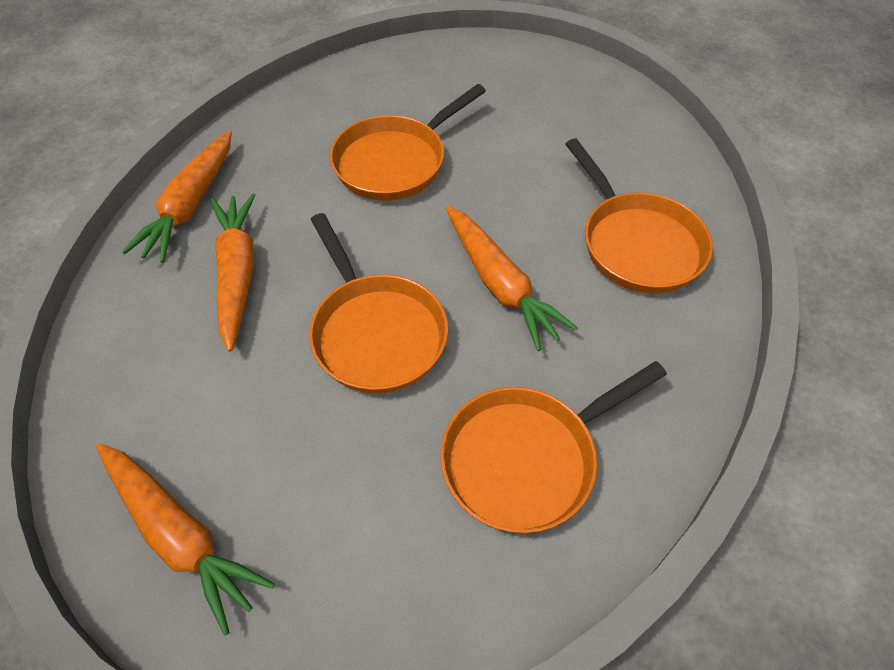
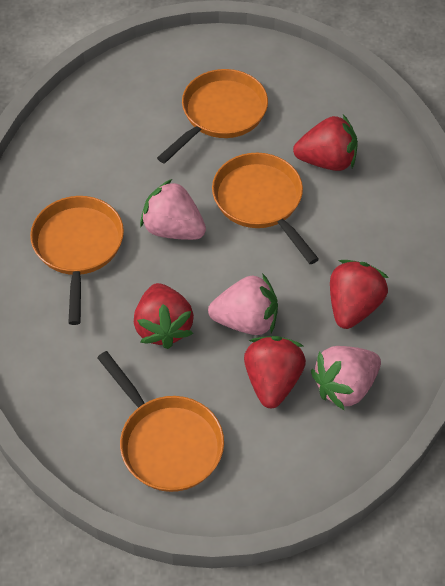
orange carrot: [96,443,275,636] [122,131,232,263] [211,194,255,352] [446,206,578,351] = 4 -> none = 0
pink strawberry: none = 0 -> [140,179,206,240] [208,273,278,335] [311,346,381,410] = 3
red strawberry: none = 0 -> [134,283,194,349] [244,336,306,408] [293,115,358,171] [330,260,388,329] = 4

